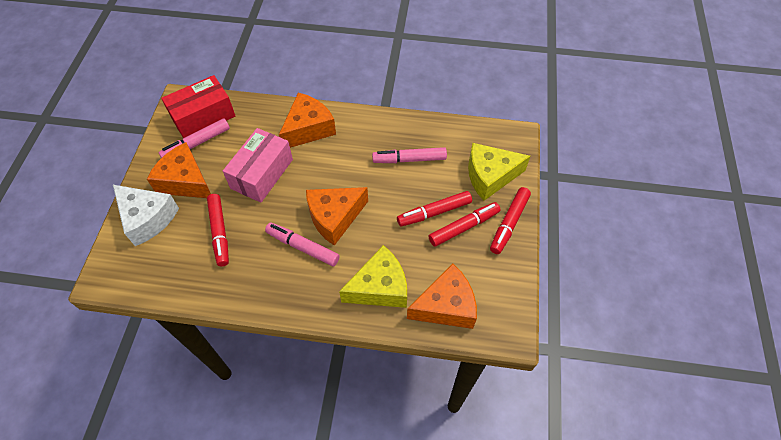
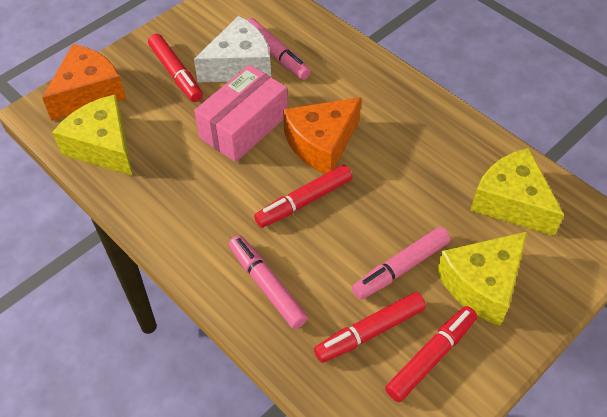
orange cheese: [147,142,211,198] [279,93,336,148] [306,187,368,246] [407,264,477,329] = 4 -> [42,44,126,121] [283,97,361,174] = 2
red box: [161,75,235,138] = 1 -> none = 0
yellow cheese: [339,245,407,308] [468,143,530,201] = 2 -> [52,95,133,176] [437,232,527,326] [470,148,564,236] = 3

